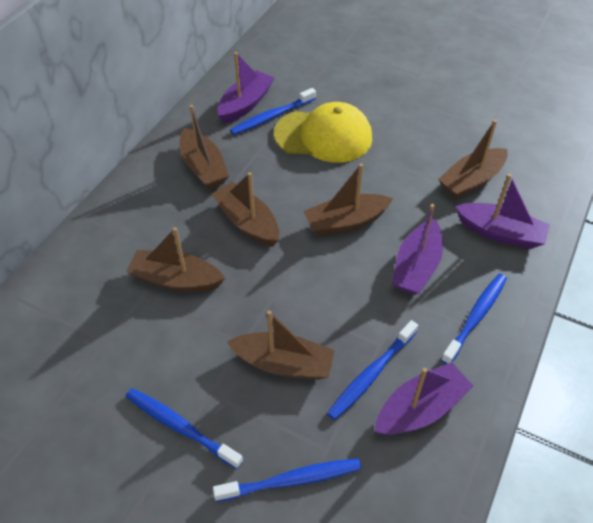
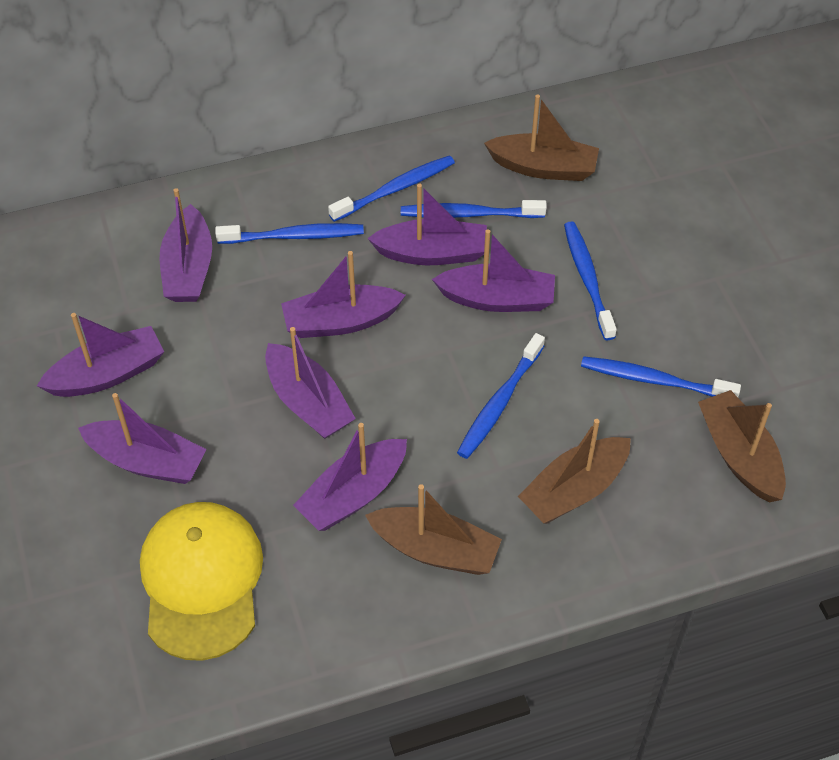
blue toothbrush: [126,388,243,469] [213,458,362,502] [230,88,316,135] [327,320,418,420] [441,274,507,364] = 5 -> [215,223,364,244] [328,155,455,222] [401,200,547,218] [457,333,545,459] [564,221,617,341] [581,356,741,397] = 6
brown boat: [126,227,225,292] [180,105,229,189] [212,172,279,247] [227,310,335,380] [303,163,393,236] [438,120,508,199] = 6 -> [365,484,502,575] [484,94,599,181] [518,419,631,524] [698,390,786,502] = 4
purple boat: [217,52,274,124] [374,362,473,435] [392,204,443,295] [455,174,550,249] = 4 -> [37,313,164,397] [78,393,207,484] [160,188,212,302] [265,327,356,439] [281,251,406,338] [293,423,407,531] [367,184,487,265] [432,229,555,312] = 8

